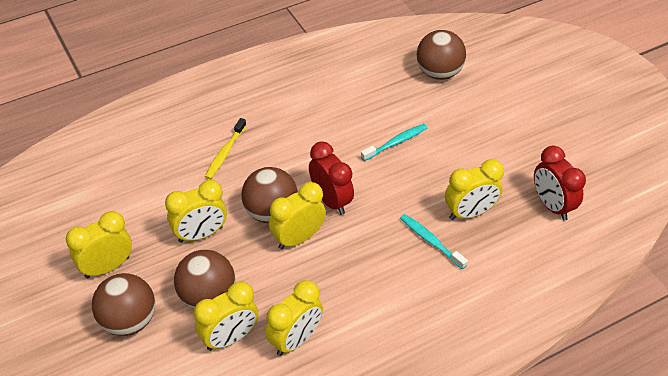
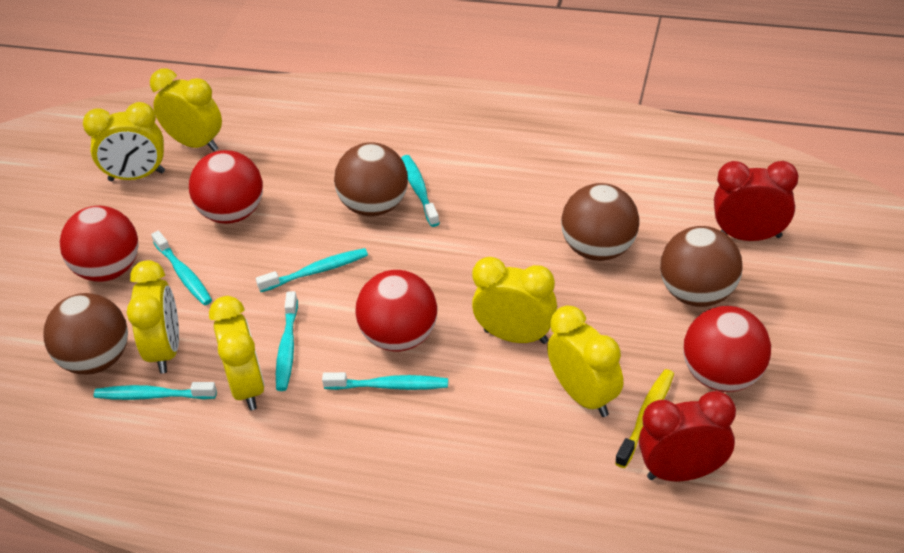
red ball: none = 0 -> [60,206,138,282] [189,150,263,224] [356,270,437,351] [683,306,771,392] = 4
turquoise toothbrush: [361,124,427,161] [400,214,468,270] = 2 -> [94,382,217,400] [151,231,212,305] [256,248,368,292] [276,291,298,391] [322,372,448,390] [401,155,440,227] = 6

